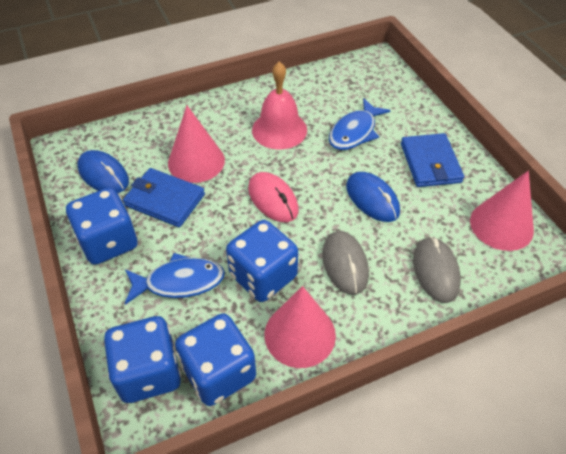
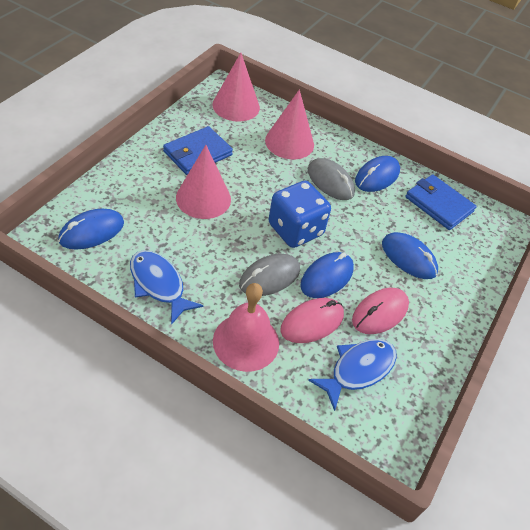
blue dice: [66,188,138,265] [104,316,181,403] [175,313,256,406] [226,220,298,302] = 4 -> [268,181,331,248] = 1
blue mouse: [77,150,129,193] [346,172,400,222] = 2 -> [58,209,124,249] [300,252,354,298] [355,156,400,192] [382,232,438,279] = 4
pink mouse: [248,172,299,222] = 1 -> [280,298,344,343] [352,288,409,334] = 2

